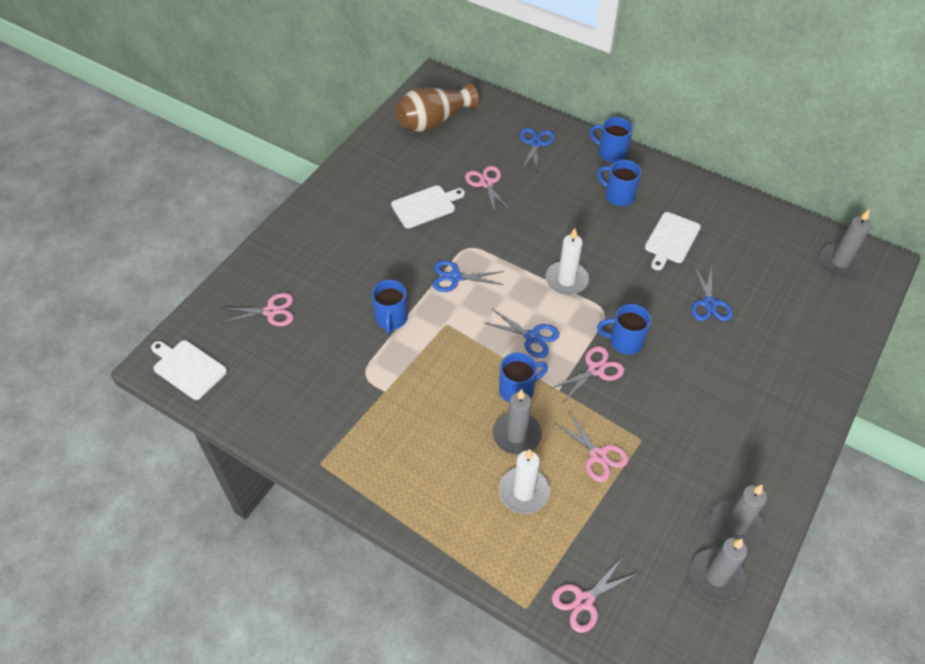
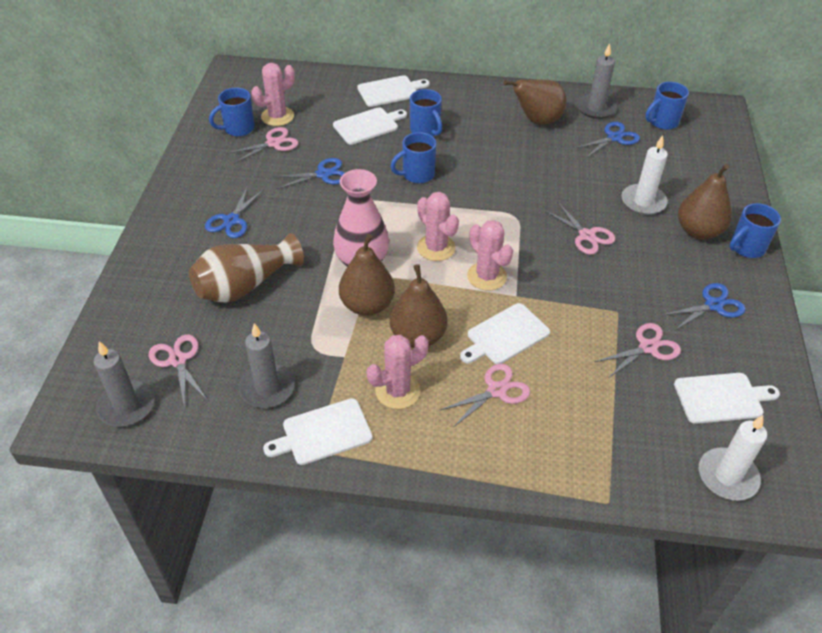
brown pear: none = 0 -> [339,234,395,316] [390,264,447,348] [504,79,567,125] [678,164,732,240] = 4
grey candle: [492,389,542,455] [691,538,748,602] [711,485,767,548] [820,210,871,276] = 4 -> [94,341,155,427] [238,323,295,408] [577,43,617,119] = 3
pink cactus: none = 0 -> [251,63,295,126] [367,335,429,409] [417,192,459,261] [467,220,513,291] = 4
pink vase: none = 0 -> [333,169,389,266] = 1
white cutting board: [151,340,227,400] [391,185,465,228] [645,212,701,271] = 3 -> [263,398,373,465] [333,107,407,145] [357,75,430,107] [460,303,550,364] [674,373,780,424] = 5

